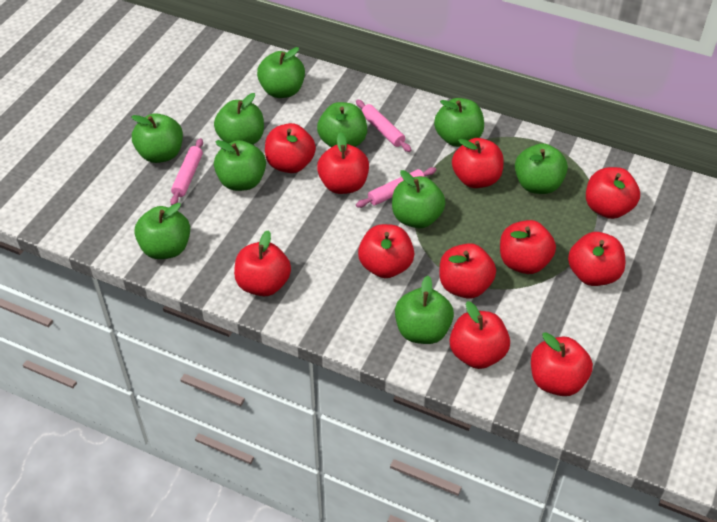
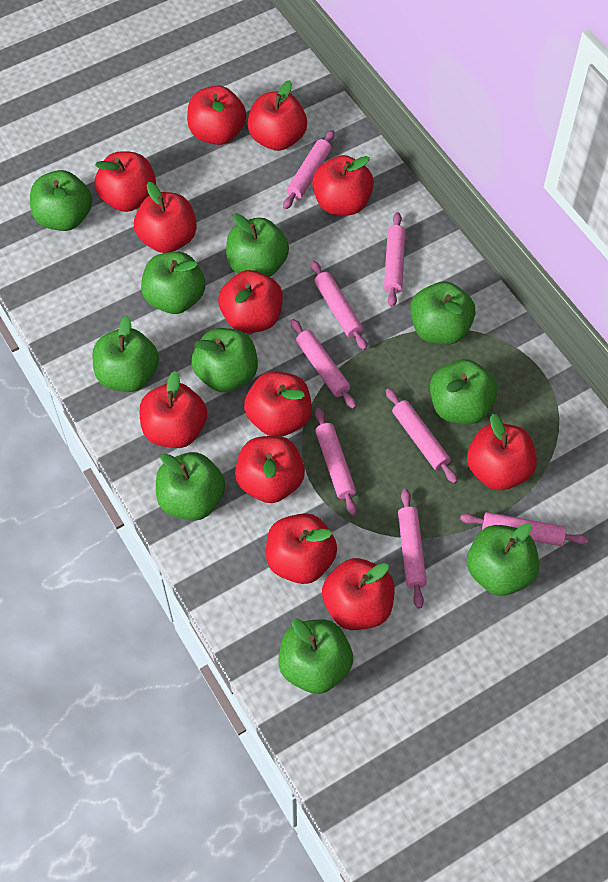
pink rolling pin: [170,138,203,205] [356,99,411,152] [356,167,436,208] = 3 -> [283,130,335,210] [290,319,357,409] [311,261,367,350] [315,408,357,516] [384,212,405,307] [386,388,458,484] [398,489,427,609] [460,512,588,546] = 8
red apple: [234,230,291,296] [265,123,316,173] [317,132,369,194] [358,224,414,278] [440,243,496,299] [450,301,510,369] [452,138,504,188] [500,220,556,274] [531,332,593,396] [568,232,625,286] [586,167,640,219] = 11 -> [94,152,156,212] [134,182,197,253] [139,371,207,448] [187,85,246,145] [218,270,283,333] [235,436,305,503] [244,372,312,436] [247,80,307,151] [266,513,337,584] [312,155,374,215] [322,558,395,630] [467,414,537,490] = 12

